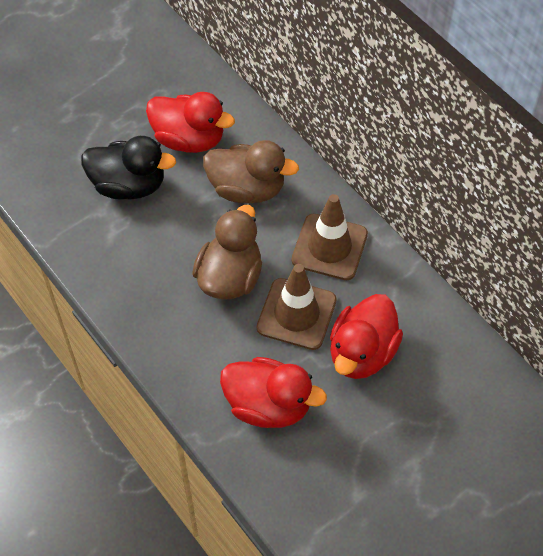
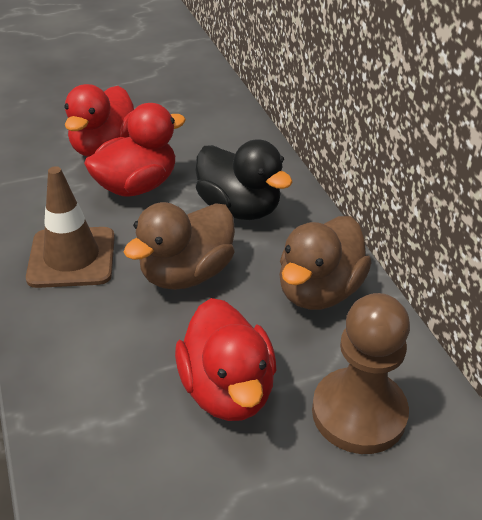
brown pawn: none = 0 -> [312,293,410,454] = 1
brown traffic cone: [257,264,337,350] [292,194,368,280] = 2 -> [26,166,115,288] = 1

